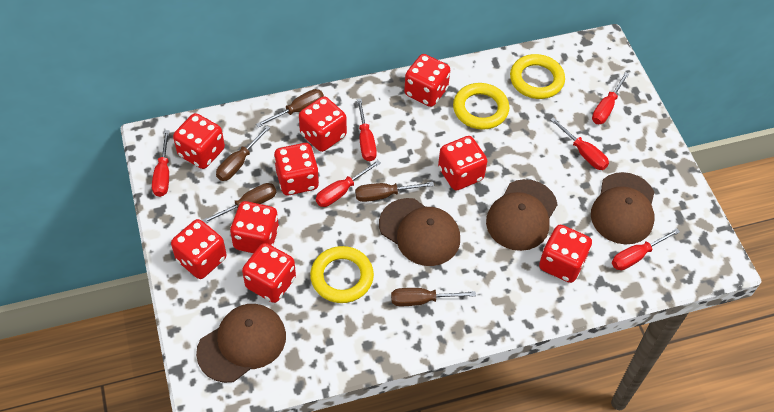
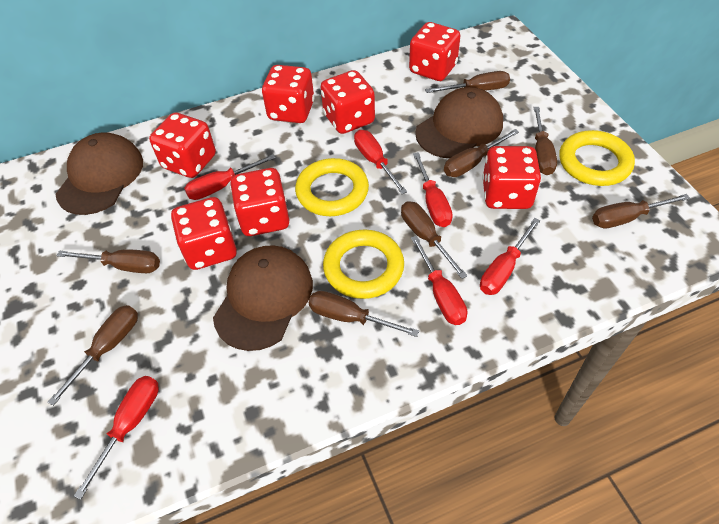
brown cap: [196,304,286,383] [379,198,460,266] [486,179,558,251] [591,172,654,244] = 4 -> [56,132,143,215] [213,245,313,351] [415,87,503,158] = 3
brown screwdriver: [202,183,276,223] [216,126,270,181] [256,89,324,127] [355,182,434,202] [391,288,476,306] = 5 -> [47,305,138,406] [57,249,160,273] [308,291,419,337] [401,201,468,279] [425,71,510,93] [444,129,519,177] [533,107,557,175] [592,194,690,228] = 8
red dice: [171,219,227,279] [173,113,225,169] [230,201,279,253] [242,243,296,303] [274,143,319,195] [299,96,347,152] [404,54,450,107] [438,136,487,190] [539,225,592,283] = 9 -> [149,113,216,178] [171,197,237,270] [230,168,289,236] [262,65,314,123] [321,70,375,134] [409,22,460,81] [482,146,541,209] = 7

